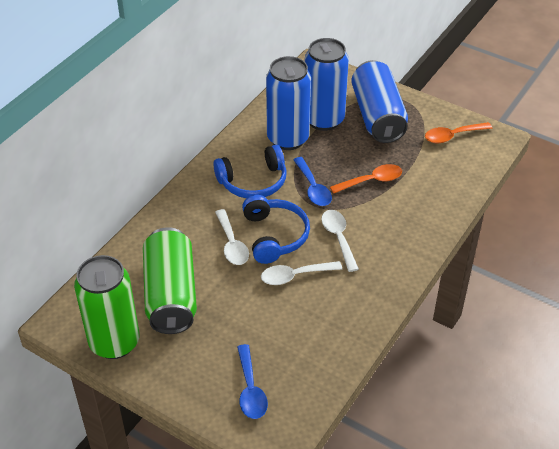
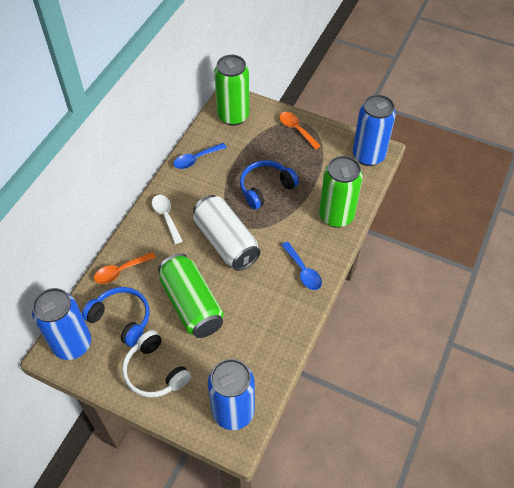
green can: [74,255,139,359] [143,227,197,334] = 2 -> [158,253,224,338] [214,55,249,126] [319,156,363,228] = 3
white can: none = 0 -> [193,195,260,271] = 1
white headphones: none = 0 -> [122,330,191,397] = 1
white spoon: [215,209,249,265] [261,261,342,285] [321,210,359,272] = 3 -> [152,195,182,244] = 1

